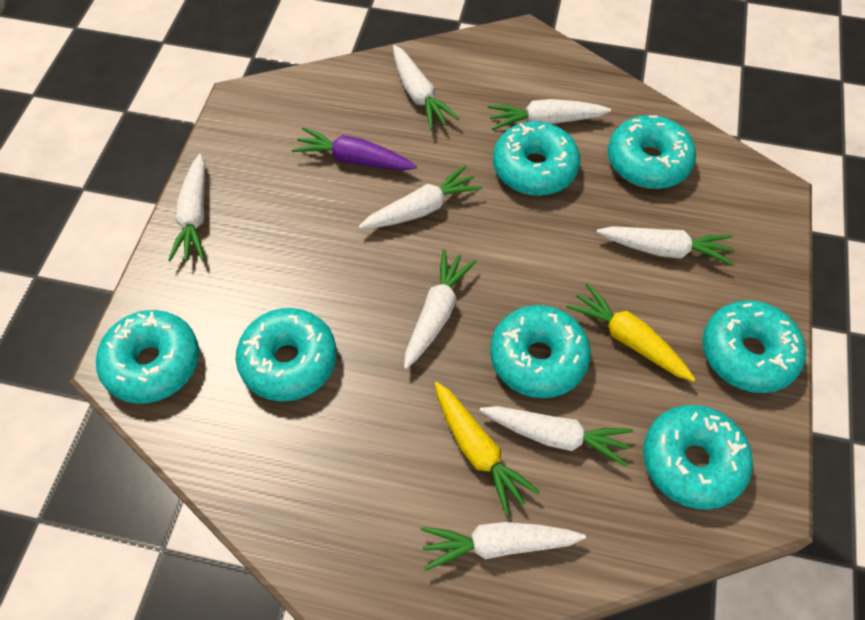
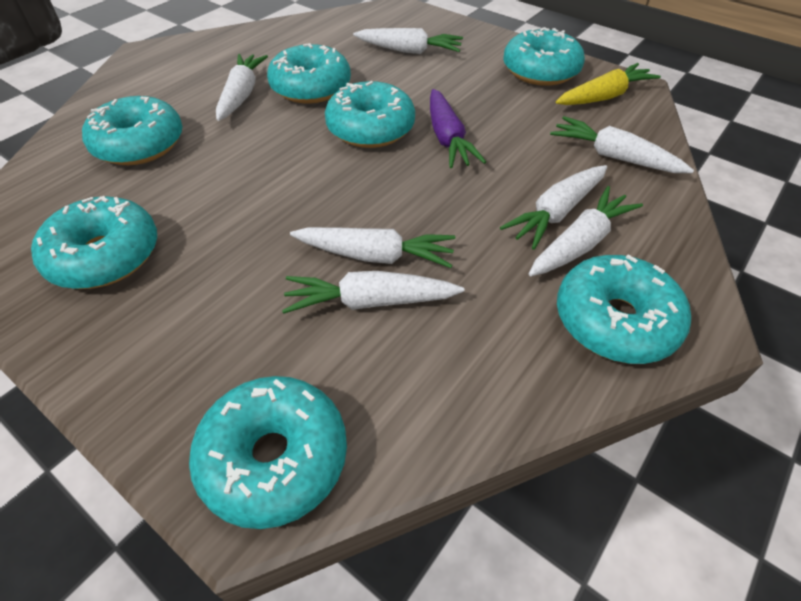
white carrot: [168,154,205,261] [358,165,482,229] [393,45,460,130] [404,249,477,369] [421,522,586,571] [480,406,633,467] [488,99,611,130] [596,226,733,265] = 8 -> [216,54,268,121] [282,271,464,314] [290,227,455,268] [353,28,463,54] [500,165,607,250] [529,186,643,276] [550,116,694,173] = 7
yellow carrot: [434,382,540,516] [566,283,695,382] = 2 -> [556,63,661,105] = 1

